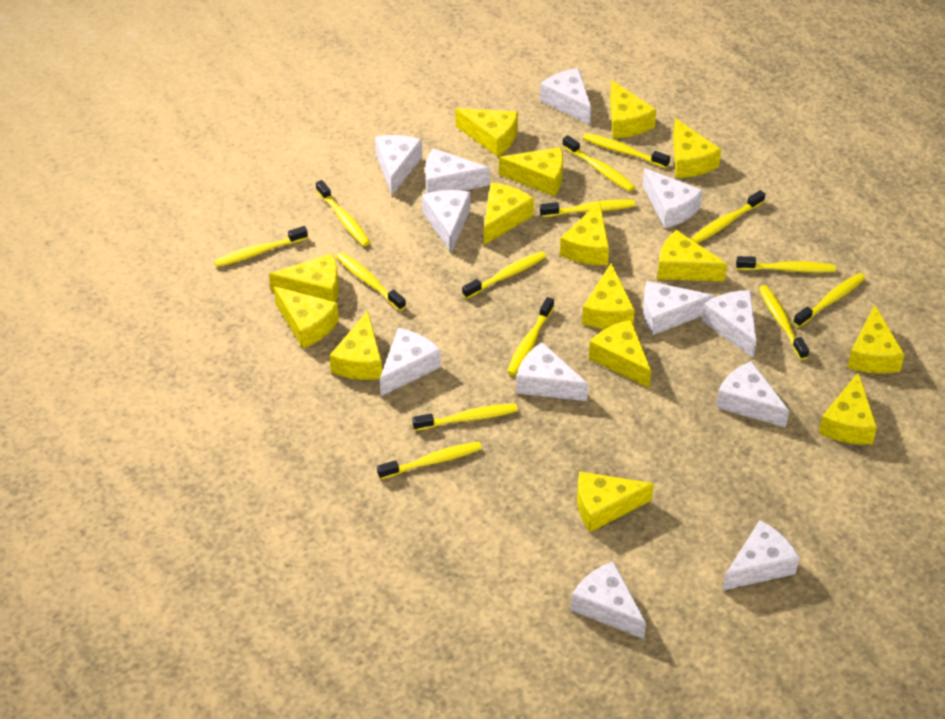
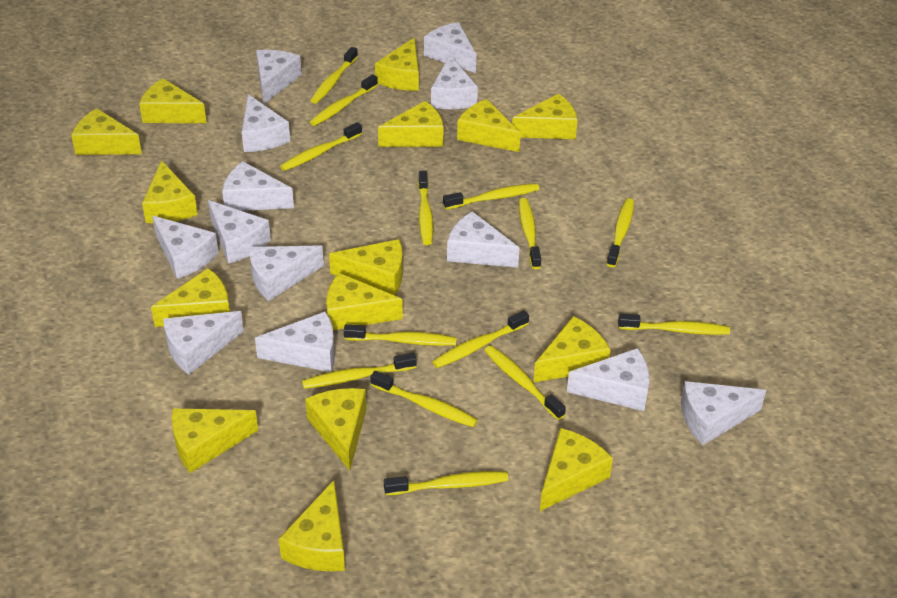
white cheese: [375,135,422,195] [380,328,441,396] [422,190,471,253] [425,148,490,193] [516,342,588,401] [540,68,592,125] [571,561,646,639] [642,168,703,228] [643,281,714,335] [702,290,757,358] [716,361,789,428] [722,520,799,591] = 12 -> [152,216,218,279] [163,311,244,375] [208,200,271,264] [222,161,294,211] [242,94,290,152] [249,245,324,301] [255,311,335,372] [256,50,302,104] [424,22,476,73] [431,55,478,109] [447,211,519,268] [567,348,649,411] [681,381,766,445] = 13

